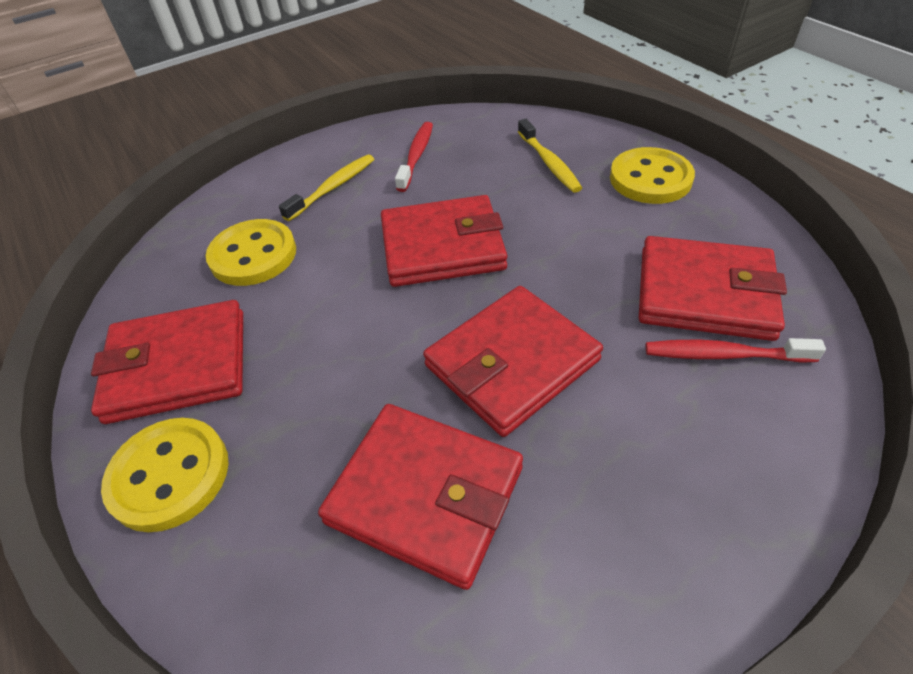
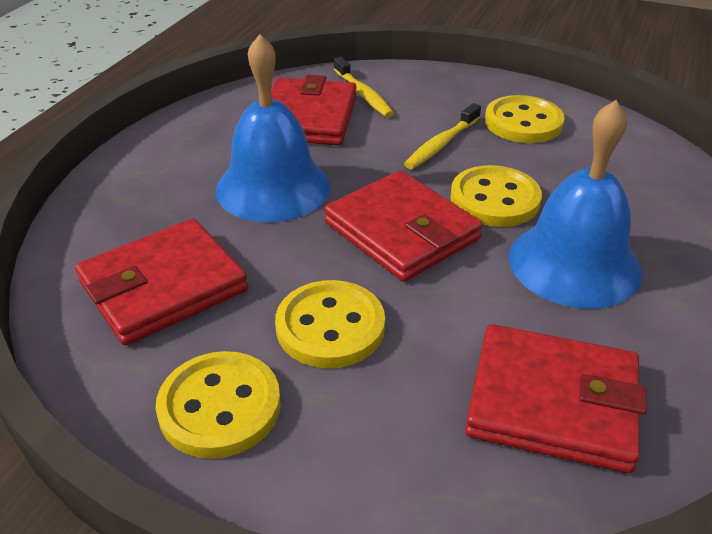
blue bell: none = 0 -> [216,34,331,222] [509,100,642,309] = 2
red toothbrush: [395,122,433,192] [646,338,826,363] = 2 -> none = 0
red wallet: [91,300,243,424] [318,404,523,590] [381,195,507,287] [423,286,603,437] [639,236,787,341] = 5 -> [75,218,248,345] [271,75,357,145] [324,170,483,282] [465,324,647,473] = 4
yellow button: [101,418,229,532] [206,219,296,286] [610,147,695,204] = 3 -> [156,351,281,459] [275,280,385,368] [450,165,542,227] [485,95,565,143] = 4

